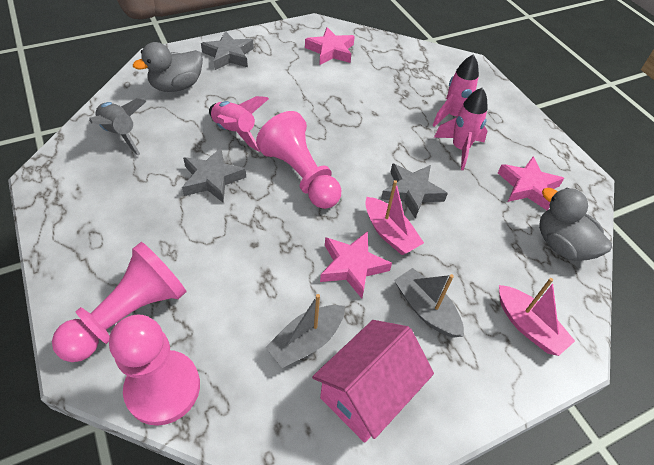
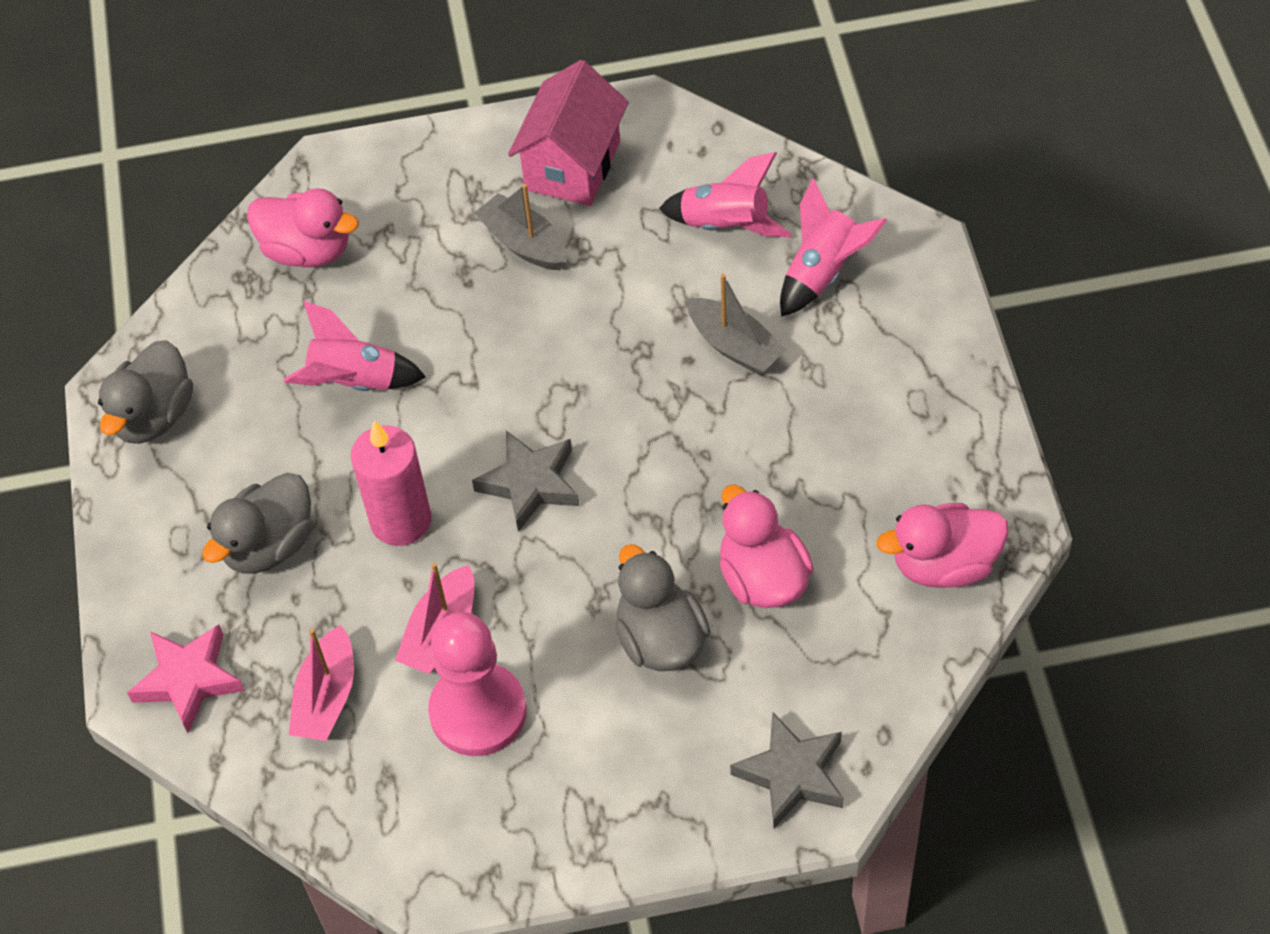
grey duck: [133,42,203,92] [539,188,612,261] = 2 -> [98,340,193,444] [202,473,313,574] [616,544,710,671] = 3
grey rocket: [89,98,147,155] = 1 -> none = 0
grey star: [182,148,246,203] [201,31,254,70] [381,163,448,218] = 3 -> [472,431,579,532] [730,712,844,828] = 2
pink candle: none = 0 -> [351,420,431,546] = 1
pink duck: none = 0 -> [247,188,359,267] [719,485,814,608] [877,503,1008,588] = 3
pink pawn: [52,242,187,362] [109,315,200,426] [256,111,341,209] = 3 -> [428,612,527,756] = 1
pink star: [305,27,355,65] [320,231,392,298] [498,156,564,210] = 3 -> [127,624,245,733] = 1

